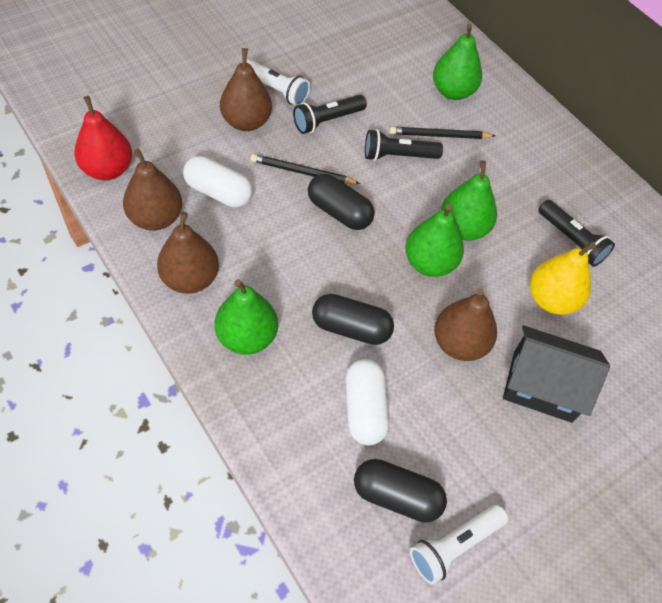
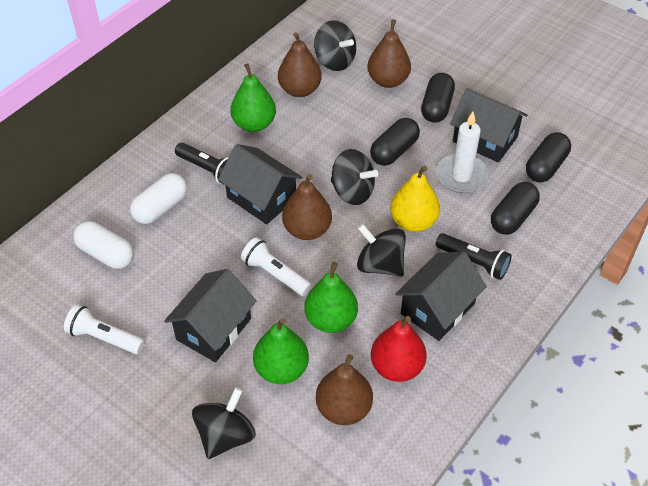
black capsule: [308,174,375,230] [312,294,394,345] [354,459,447,522] = 3 -> [370,118,420,166] [421,73,455,123] [491,182,540,235] [526,132,571,183] = 4
black flashlight: [293,95,367,134] [365,129,443,161] [539,200,615,267] = 3 -> [175,143,229,185] [436,233,512,280] = 2
black house: [503,325,610,423] = 1 -> [164,269,256,362] [218,144,302,224] [395,251,487,341] [450,88,528,163] = 4
black pencil: [251,154,360,184] [390,127,495,139] = 2 -> none = 0
black spinning top: none = 0 -> [192,387,256,459] [314,20,356,71] [331,149,378,205] [357,224,406,277] = 4
green pear: [215,279,278,355] [405,204,464,277] [433,23,482,100] [441,160,497,240] = 4 -> [230,63,276,132] [253,318,309,384] [304,262,358,333] = 3
white candle: none = 0 -> [436,112,489,193] = 1

